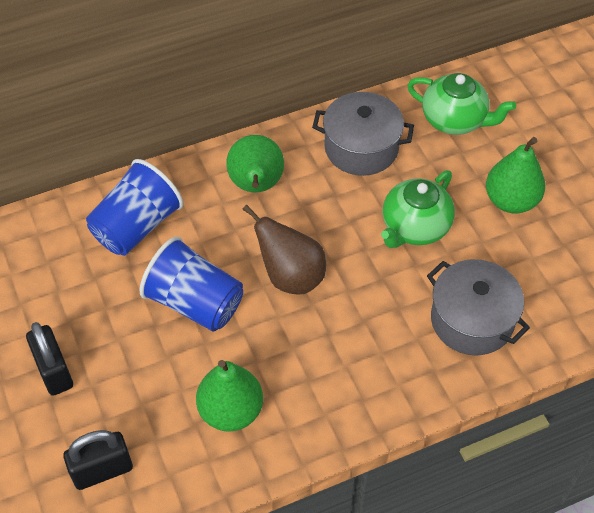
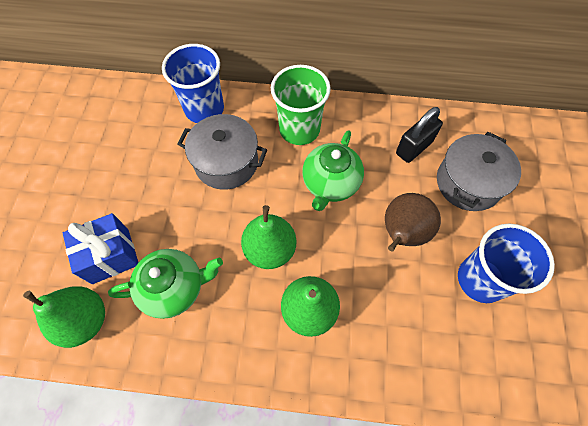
black padlock: [26,322,73,396] [63,430,133,490] = 2 -> [396,107,443,163] = 1
blue gift: none = 0 -> [63,213,139,284] = 1
green cup: none = 0 -> [271,65,331,145] = 1

